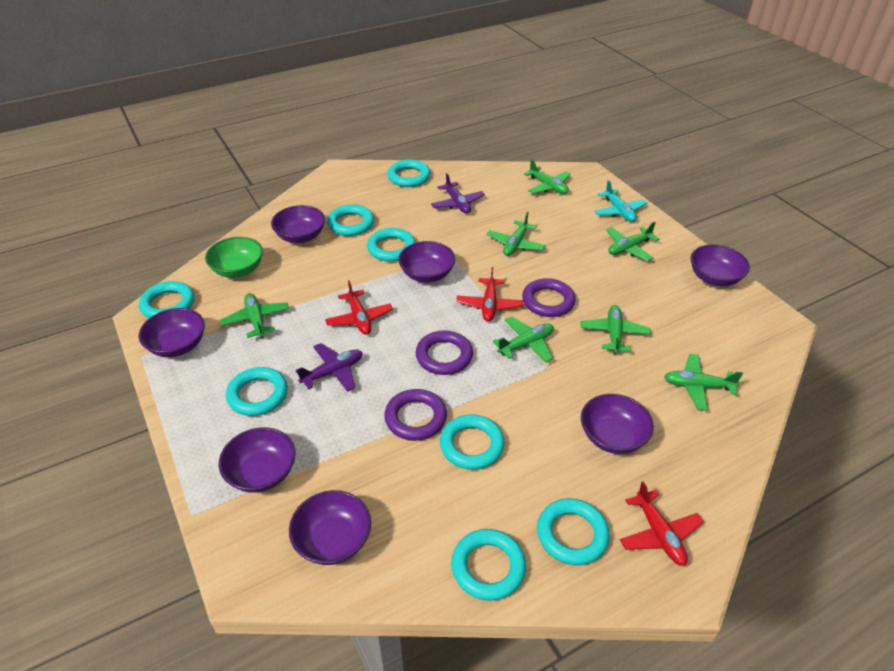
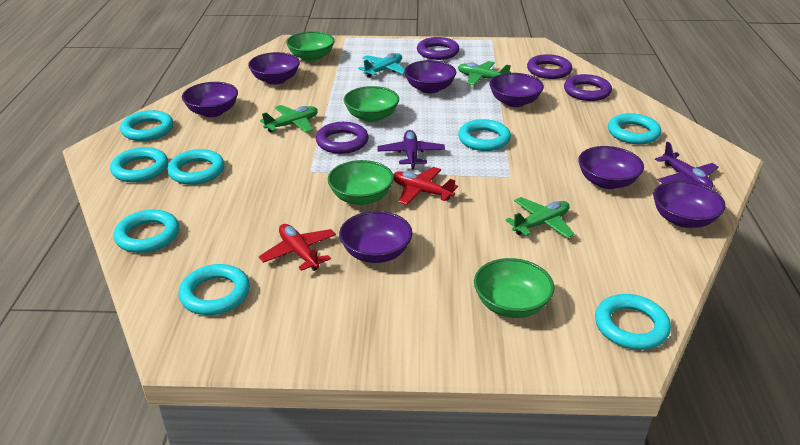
green bowl: [205,237,263,278] = 1 -> [286,31,335,62] [328,160,394,205] [344,86,399,122] [474,258,554,318] = 4
green plane: [220,293,289,338] [487,211,546,256] [493,316,554,362] [524,159,571,194] [580,305,651,354] [606,222,659,261] [664,354,743,411] = 7 -> [260,105,318,133] [458,61,511,85] [506,197,575,238] = 3
purple ring: [384,389,447,441] [415,330,473,375] [522,278,576,317] = 3 -> [316,122,369,154] [417,37,460,60] [527,54,572,79] [564,74,612,101] = 4
red plane: [325,280,393,335] [456,267,523,322] [620,481,704,566] = 3 -> [259,224,336,271] [393,167,458,205] = 2

